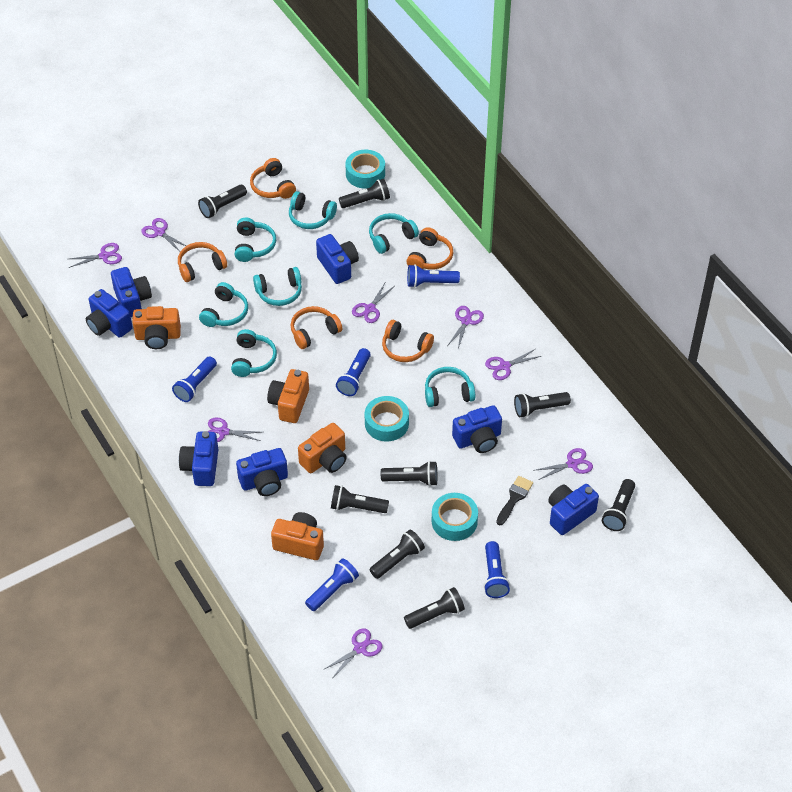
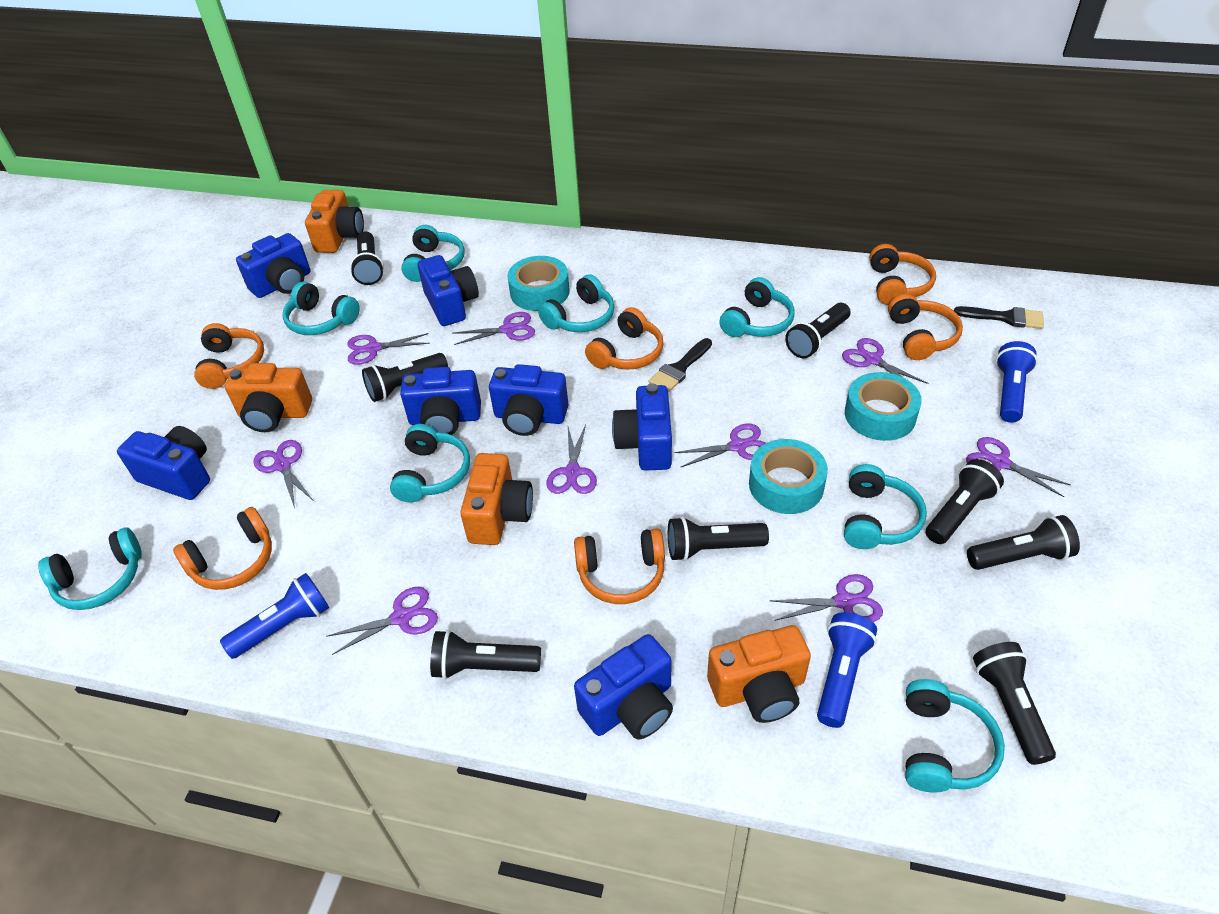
black brush: [496,476,533,525] = 1 -> [649,338,712,392] [954,306,1044,329] = 2
blue flashlight: [172,356,217,402] [305,558,359,611] [336,348,371,396] [407,264,460,288] [484,541,510,598] = 5 -> [220,573,329,659] [817,612,877,728] [996,341,1038,423] = 3
orange headphones: [178,242,227,282] [250,158,296,199] [290,306,342,349] [382,320,434,362] [407,227,453,270] = 5 -> [173,507,272,590] [194,323,264,389] [574,528,665,604] [585,307,663,370] [870,244,936,305] [888,294,963,360] = 6
purple scissors: [69,243,122,268] [141,218,186,252] [207,417,261,442] [323,629,383,677] [352,283,394,323] [447,306,484,348] [485,349,541,380] [533,448,593,480] = 8 -> [254,440,313,509] [327,587,438,655] [347,333,430,365] [452,312,535,345] [546,425,597,494] [674,424,766,467] [769,574,883,622] [842,338,928,384] [966,437,1071,497] = 9
turquoise headphones: [199,282,248,327] [231,329,277,377] [235,218,276,262] [253,267,302,306] [289,191,337,229] [369,213,419,254] [425,367,475,407] = 7 -> [38,528,142,610] [282,282,360,335] [390,424,470,503] [401,225,465,282] [538,274,615,332] [719,277,795,337] [844,464,927,549] [905,679,1005,793] = 8

